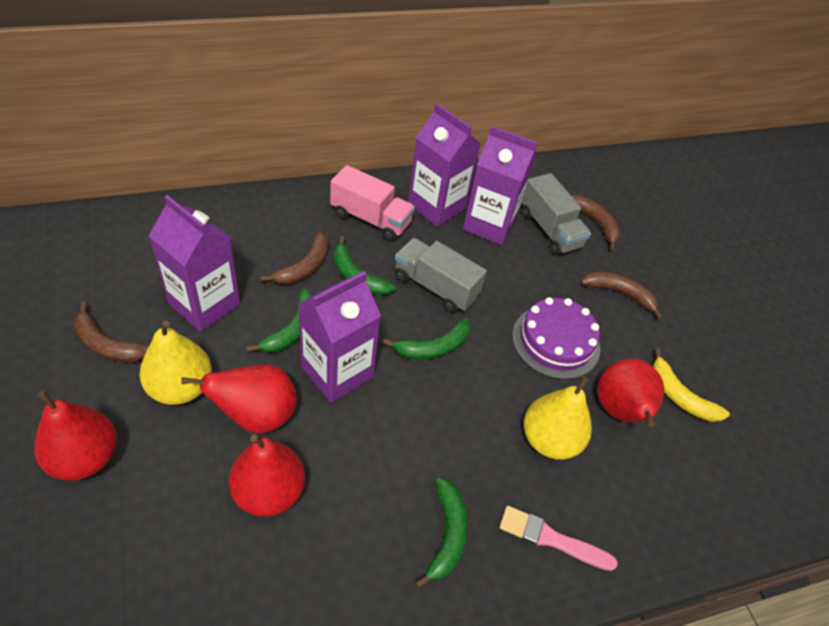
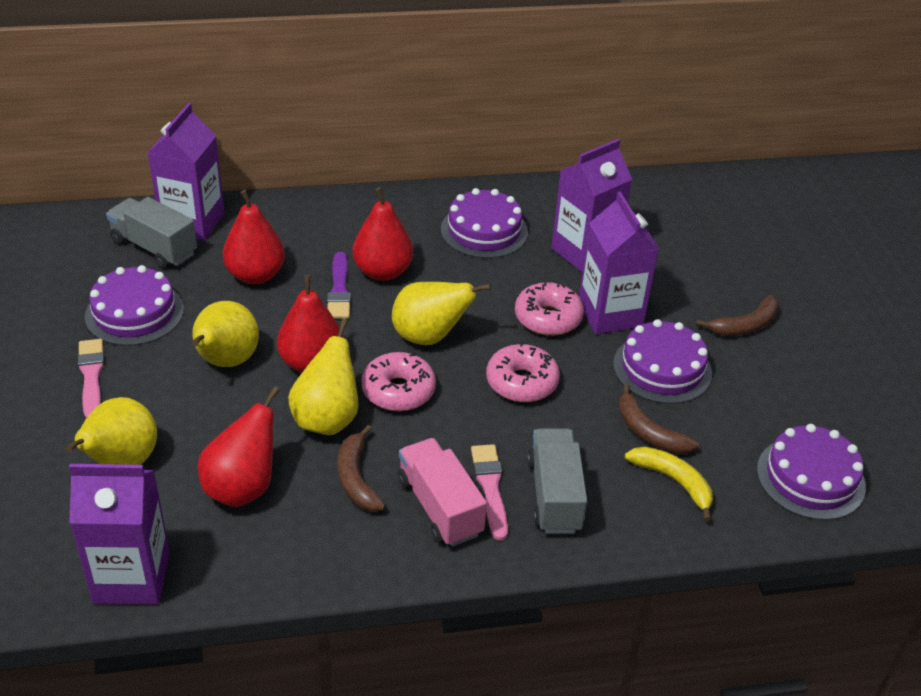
brown banana: [74,302,149,362] [261,231,329,284] [572,195,621,251] [581,271,663,319] = 4 -> [338,425,385,512] [619,383,699,454] [696,295,779,336] = 3
green banana: [246,288,313,353] [333,236,396,295] [382,318,471,360] [415,478,468,589] = 4 -> none = 0
pink brush: [499,506,618,571] = 1 -> [78,339,104,419] [471,444,508,541] = 2
pink donut: none = 0 -> [361,352,436,411] [486,342,560,402] [515,281,584,336] = 3
purple brush: none = 0 -> [327,252,351,319] = 1
purple cake: [512,297,600,379] = 1 -> [85,265,184,346] [441,188,528,258] [613,319,712,404] [757,424,866,520] = 4
yellow pear: [140,321,212,405] [524,376,592,460] = 2 -> [66,397,157,465] [192,301,259,367] [288,318,358,435] [392,282,491,345] = 4

